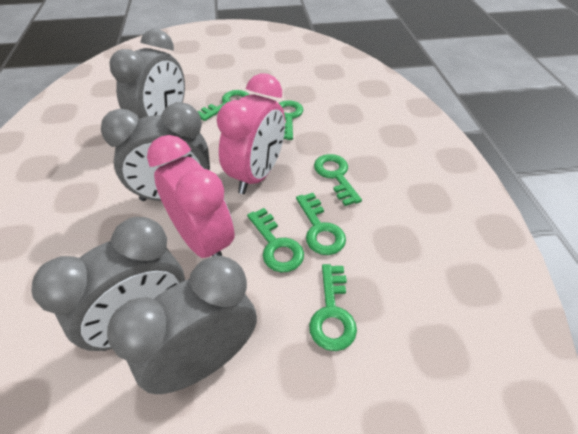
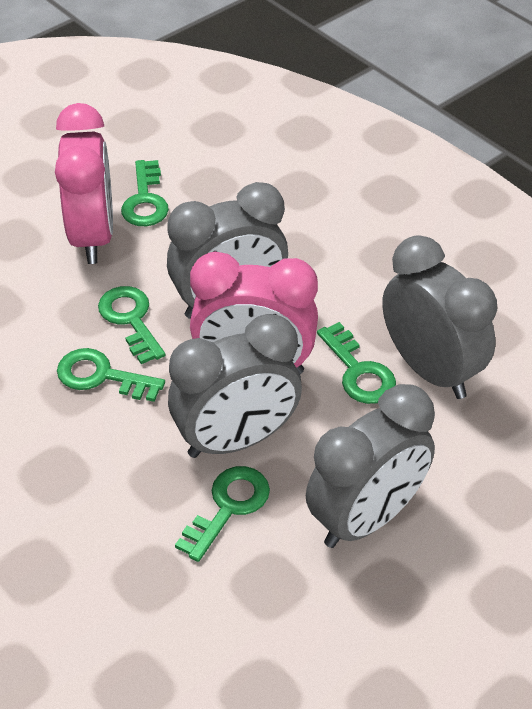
green key: [198,90,249,121] [247,208,304,272] [279,100,303,140] [296,193,346,255] [309,264,357,351] [314,154,362,206] = 6 -> [57,348,165,402] [98,286,165,364] [121,160,169,226] [175,466,270,562] [317,322,396,404] = 5

